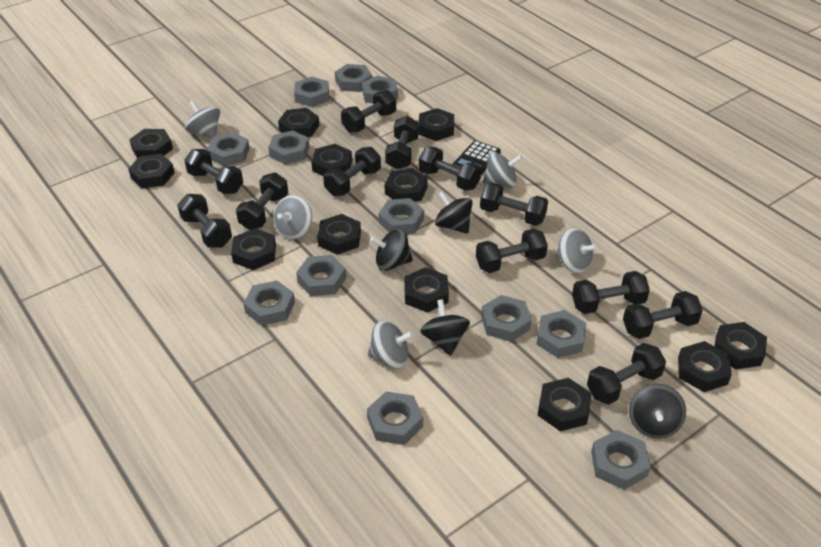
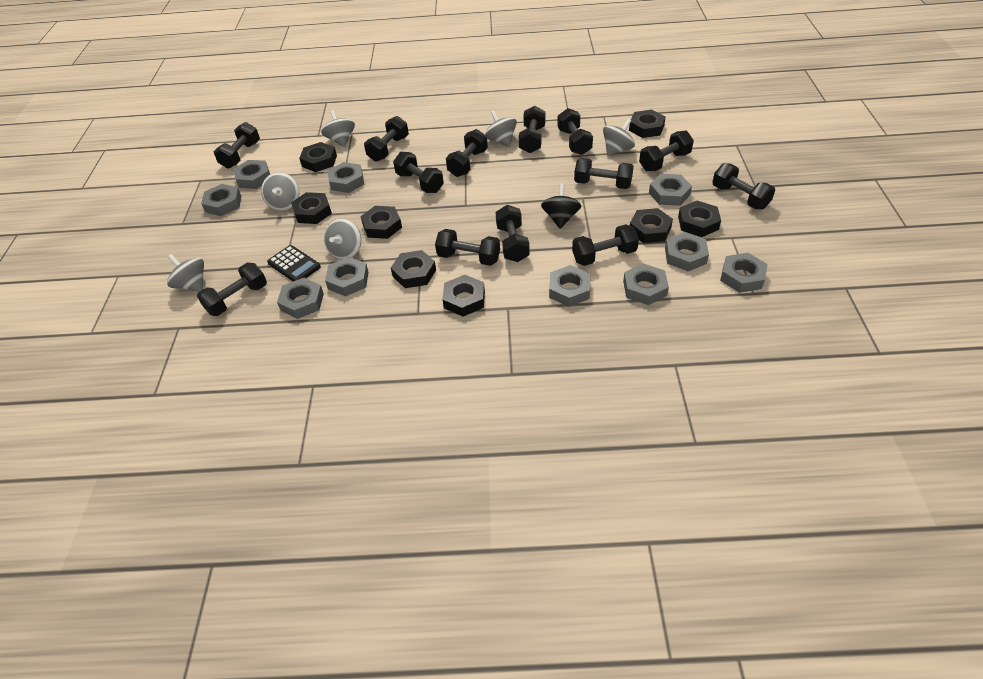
black dumbbell: [177,194,232,248] [185,149,243,194] [236,172,288,230] [323,147,381,196] [341,90,396,133] [385,116,419,170] [419,147,481,191] [476,229,548,273] [480,183,548,226] [572,271,650,314] [587,343,666,405] [623,291,703,339] = 12 -> [197,263,267,316] [214,122,260,169] [364,116,409,162] [393,152,444,193] [435,229,500,266] [446,129,488,177] [495,205,530,262] [519,106,545,153] [557,108,593,155] [572,224,639,266] [574,158,634,189] [639,131,694,171] [712,163,775,210] = 13
black nut: [128,154,175,188] [129,129,173,159] [231,228,276,270] [278,108,319,137] [311,144,352,176] [317,214,361,255] [384,168,428,202] [404,267,449,312] [419,108,454,141] [538,378,591,431] [678,341,731,392] [715,322,767,370] = 12 -> [291,192,332,224] [299,142,337,172] [360,206,402,239] [391,250,436,288] [442,275,485,316] [629,110,666,138] [630,208,673,243] [678,201,721,237] = 8
black spinning top: [370,229,413,271] [420,299,470,356] [435,191,473,234] [629,384,686,438] = 4 -> [541,184,581,229] = 1
grey nut: [207,132,250,166] [243,281,295,326] [268,130,309,165] [294,77,329,107] [296,255,346,296] [335,64,372,92] [362,76,398,104] [367,392,423,445] [378,198,424,234] [481,295,532,342] [536,310,586,358] [591,430,651,490] = 12 -> [201,184,241,216] [233,160,270,189] [277,278,324,319] [325,257,368,296] [328,162,364,193] [549,265,590,307] [623,263,669,305] [649,174,692,206] [665,232,709,271] [720,253,767,293] = 10
grey spinning top: [185,101,220,138] [273,195,312,240] [368,320,414,369] [483,152,523,188] [556,227,597,273] = 5 -> [167,254,204,292] [261,172,299,211] [321,110,355,147] [324,218,361,260] [485,110,517,147] [603,119,635,156] = 6

